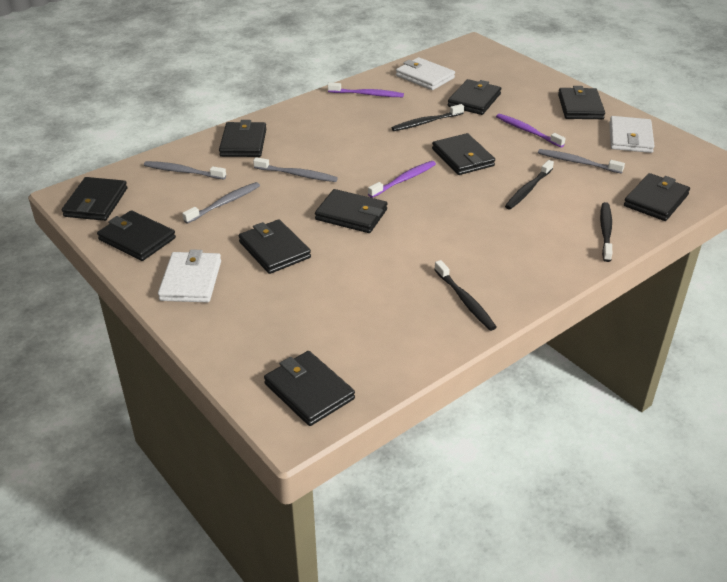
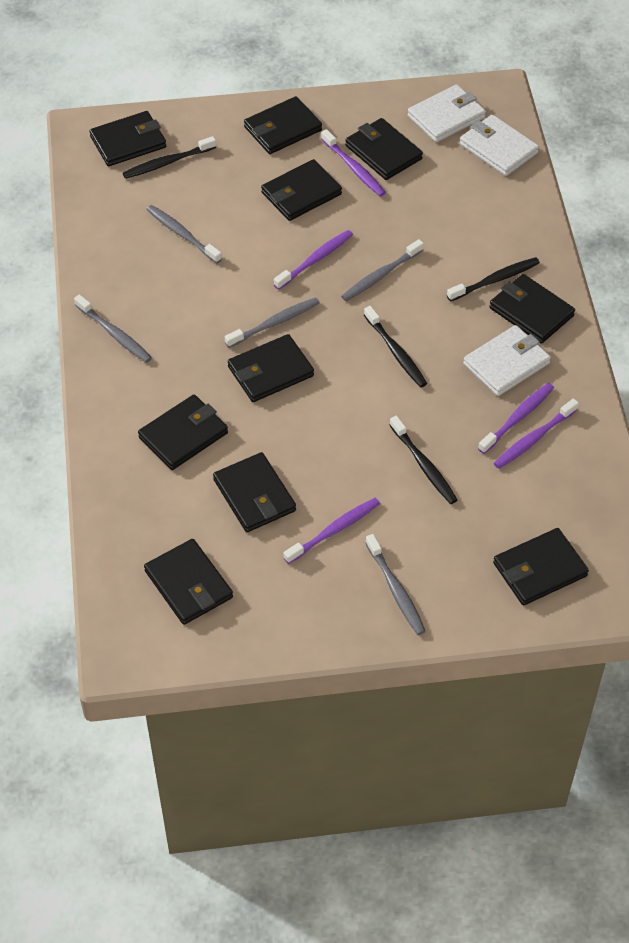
grey toothbrush: [144,161,226,179] [182,182,260,224] [253,157,338,182] [538,149,625,174] = 4 -> [74,294,152,363] [146,205,222,263] [225,297,320,348] [341,239,424,301] [366,534,426,635] = 5
purple toothbrush: [328,82,404,97] [368,161,436,198] [496,114,566,148] = 3 -> [274,230,353,290] [283,498,380,564] [321,129,386,197] [478,383,554,454] [494,398,579,469] = 5

